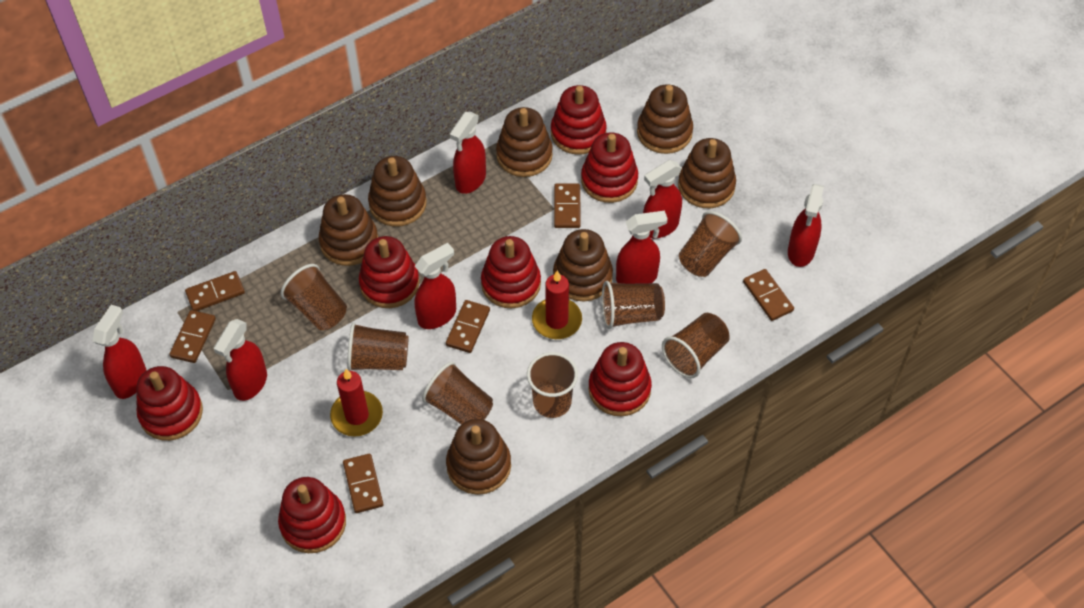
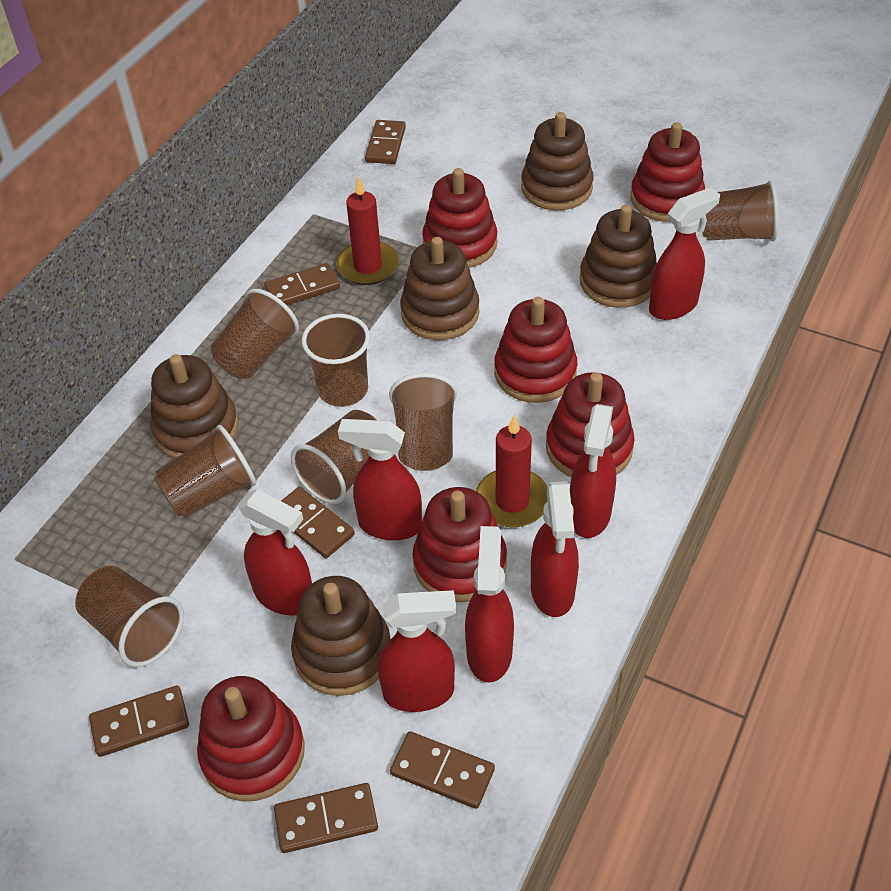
brown stacking toy: [319,194,378,266] [368,156,426,226] [446,419,511,495] [496,107,553,177] [553,229,613,301] [637,85,693,154] [678,138,736,208] = 7 -> [150,354,238,459] [291,576,391,696] [400,237,479,340] [521,112,593,210] [580,205,657,308] = 5
red stacking toy: [136,366,203,441] [278,477,346,553] [359,236,419,308] [481,236,541,309] [551,85,607,155] [581,132,638,203] [588,342,652,416] = 7 -> [197,676,305,802] [412,487,507,602] [422,168,497,268] [494,297,578,403] [546,372,635,477] [630,122,705,222] = 6

